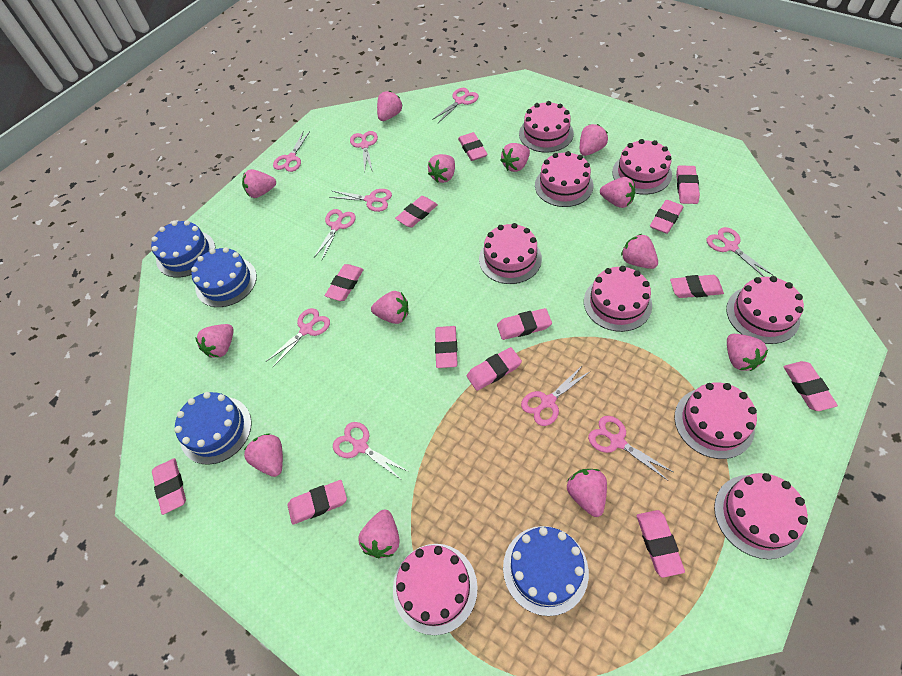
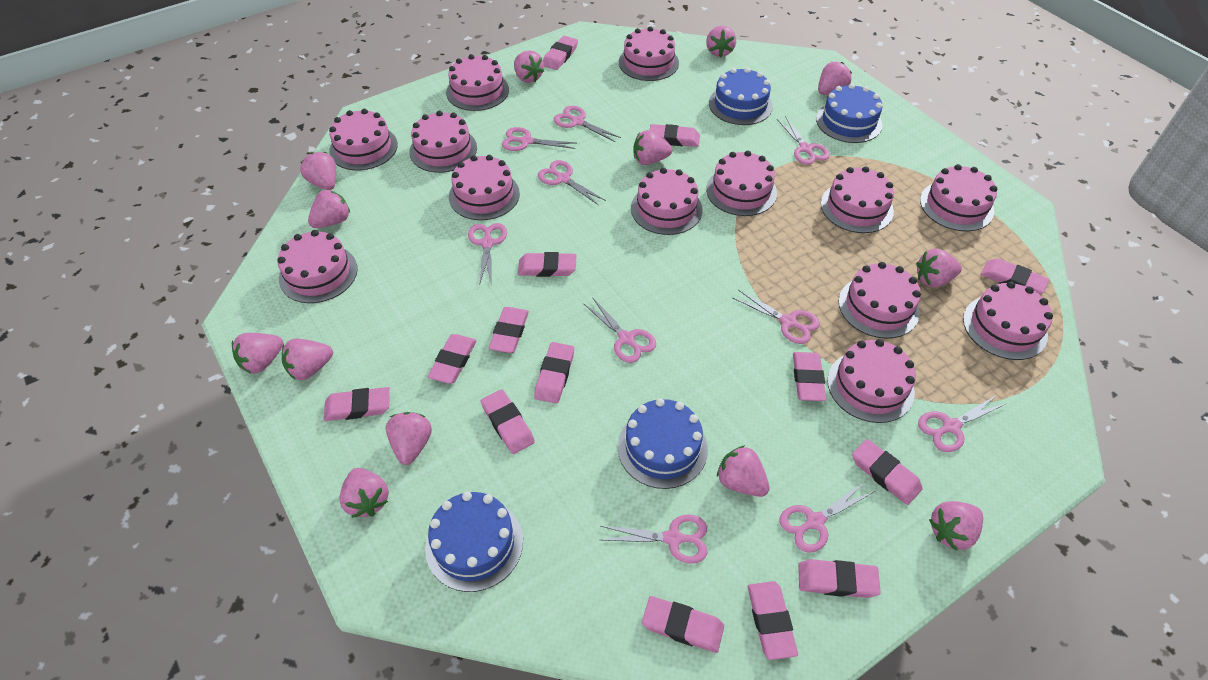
pink cake: [393,544,478,635] [479,223,542,284] [519,101,574,152] [535,151,594,207] [584,266,652,332] [612,139,672,195] [675,383,757,459] [714,473,808,559] [726,276,804,344] = 9 -> [277,230,358,303] [329,109,398,170] [409,111,477,173] [446,54,509,111] [449,155,520,220] [619,26,679,81] [631,168,702,235] [706,151,777,216] [821,166,894,233] [827,339,916,423] [839,262,921,339] [920,164,997,231] [963,281,1053,360] = 13
pink eraser: [152,458,186,515] [287,480,347,525] [325,264,364,301] [395,196,438,228] [435,326,458,368] [458,132,488,161] [467,347,522,391] [497,308,552,340] [637,510,685,578] [650,200,683,234] [670,275,724,298] [676,166,700,204] [783,361,838,411] = 13 -> [324,387,390,421] [428,334,477,384] [481,389,535,454] [489,307,529,353] [518,252,576,277] [534,342,574,404] [543,36,578,70] [642,596,724,653] [650,124,700,147] [748,581,798,660] [793,352,826,401] [798,559,881,598] [852,439,923,505] [981,258,1049,294] = 14

